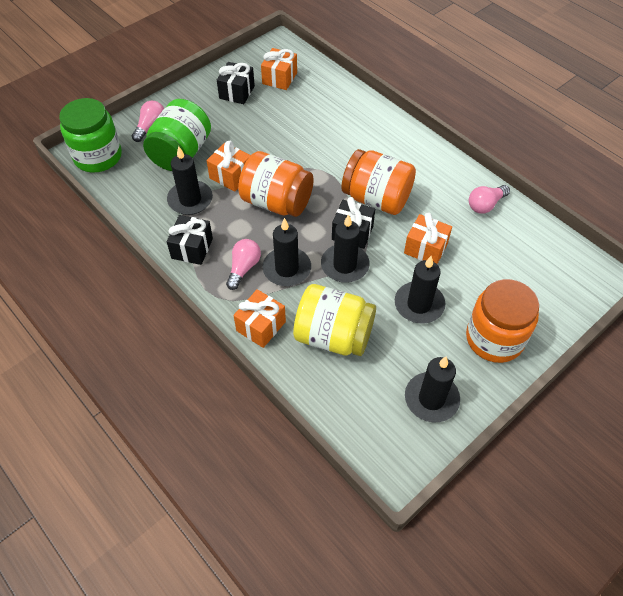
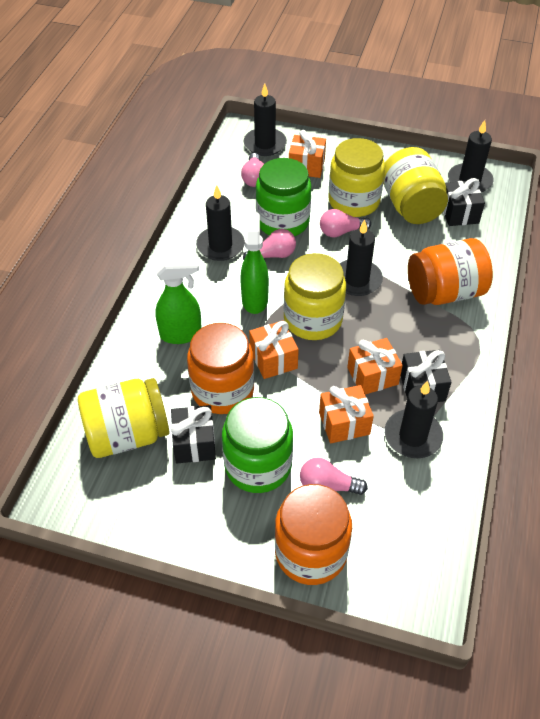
green spray bottle: none = 0 -> [155,258,202,344] [240,212,269,314] = 2
pink light bulb: [132,101,164,142] [226,239,261,290] [469,185,510,214] = 3 -> [241,153,264,187] [243,229,296,260] [300,457,368,495] [320,209,371,237] = 4
yellow jar: [293,284,376,356] = 1 -> [78,378,169,458] [284,253,346,340] [328,138,385,217] [383,147,448,224] = 4

